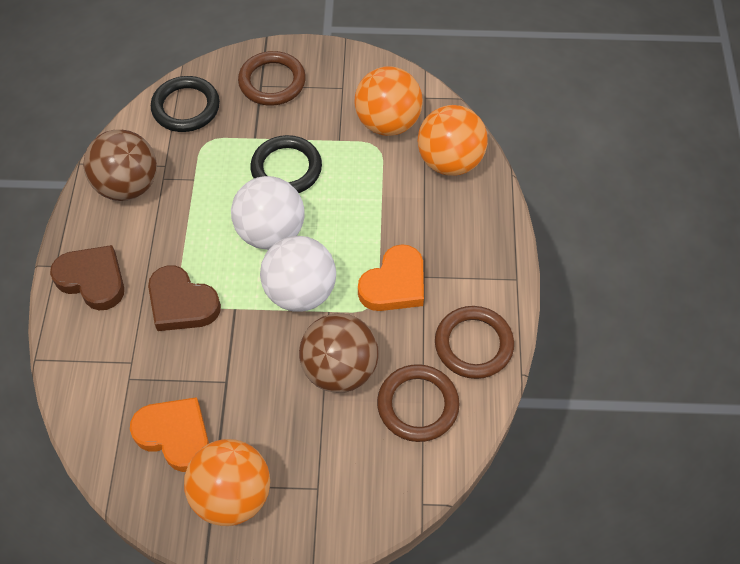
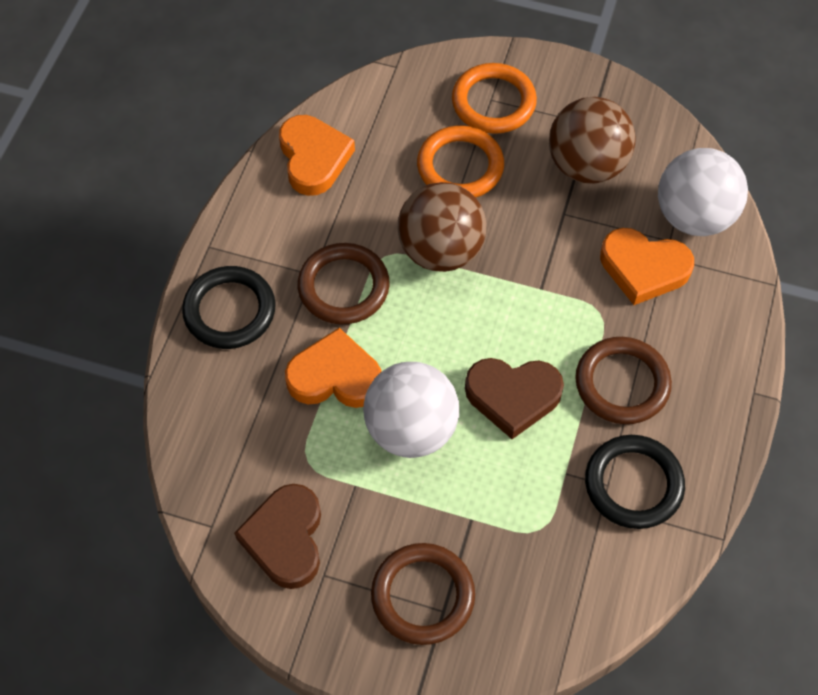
orange ball: [184,439,270,526] [354,66,423,136] [418,105,488,176] = 3 -> none = 0
orange heart: [130,397,209,472] [358,244,424,311] = 2 -> [279,115,355,196] [285,328,382,408] [600,228,694,305] = 3
orange ring: none = 0 -> [417,126,504,198] [452,63,537,134] = 2

